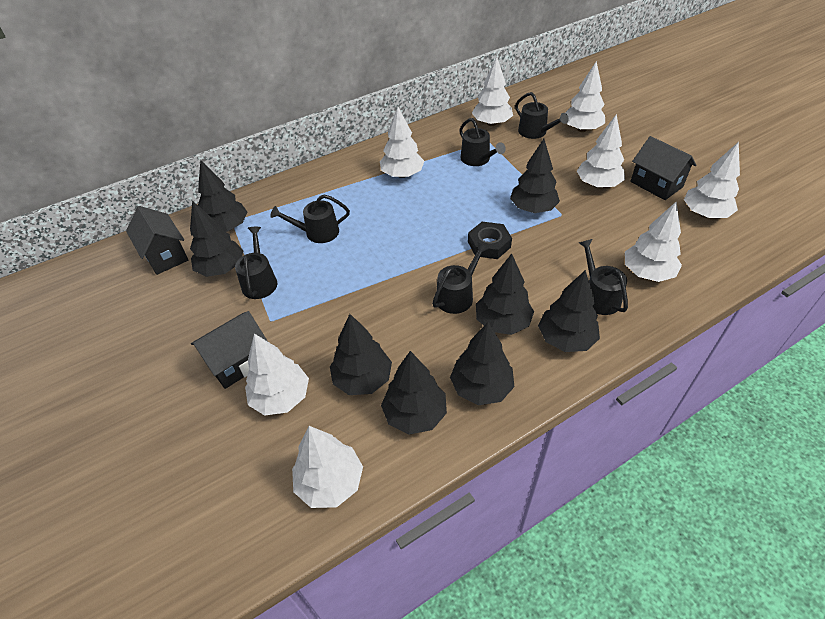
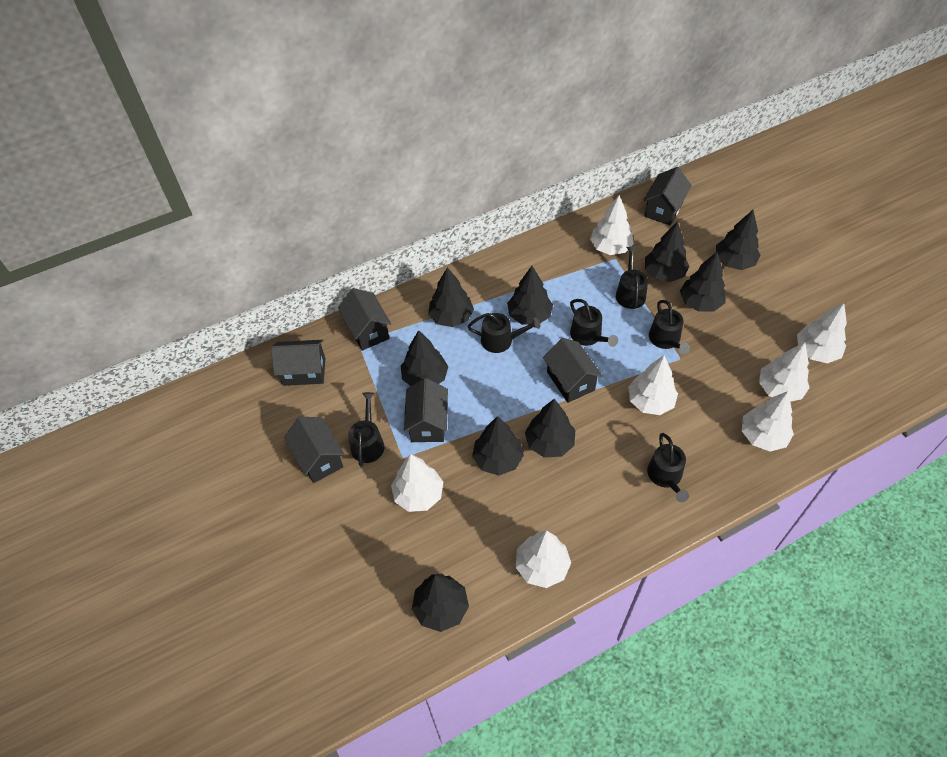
black house: [126,206,188,275] [191,311,267,389] [630,136,696,200] = 3 -> [271,340,325,386] [284,417,344,483] [338,288,391,351] [404,378,448,442] [543,338,603,403] [643,167,692,225] = 6
black nut: [468,222,512,259] = 1 -> none = 0
black tree: [190,201,243,277] [198,160,247,232] [330,314,392,395] [381,351,447,434] [450,322,515,405] [476,253,534,335] [510,139,560,213] [538,270,600,352] = 8 -> [401,330,448,386] [412,574,469,632] [428,267,474,327] [472,416,524,476] [507,266,553,325] [525,399,575,458] [645,221,689,282] [680,252,726,311] [716,210,760,270] = 9
white tree: [245,334,309,416] [292,426,363,508] [380,107,424,178] [472,57,513,126] [566,61,605,132] [577,114,625,188] [625,202,682,282] [684,142,740,218] = 8 -> [391,454,443,512] [516,531,571,588] [590,195,634,255] [628,355,678,415] [742,391,794,451] [759,342,810,402] [797,302,847,363] = 7

